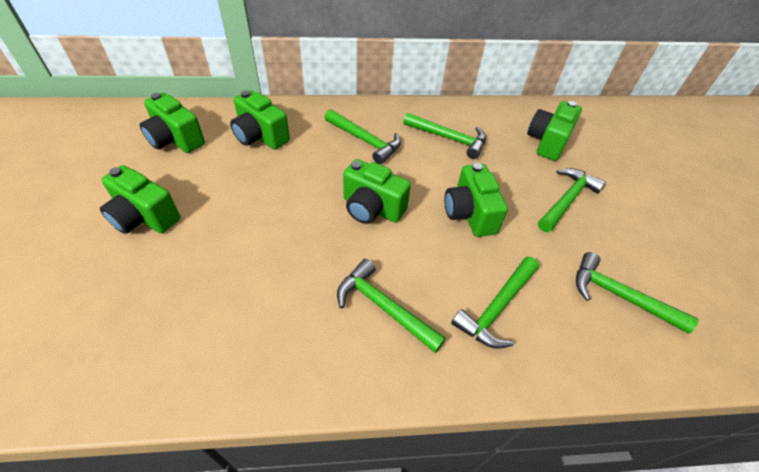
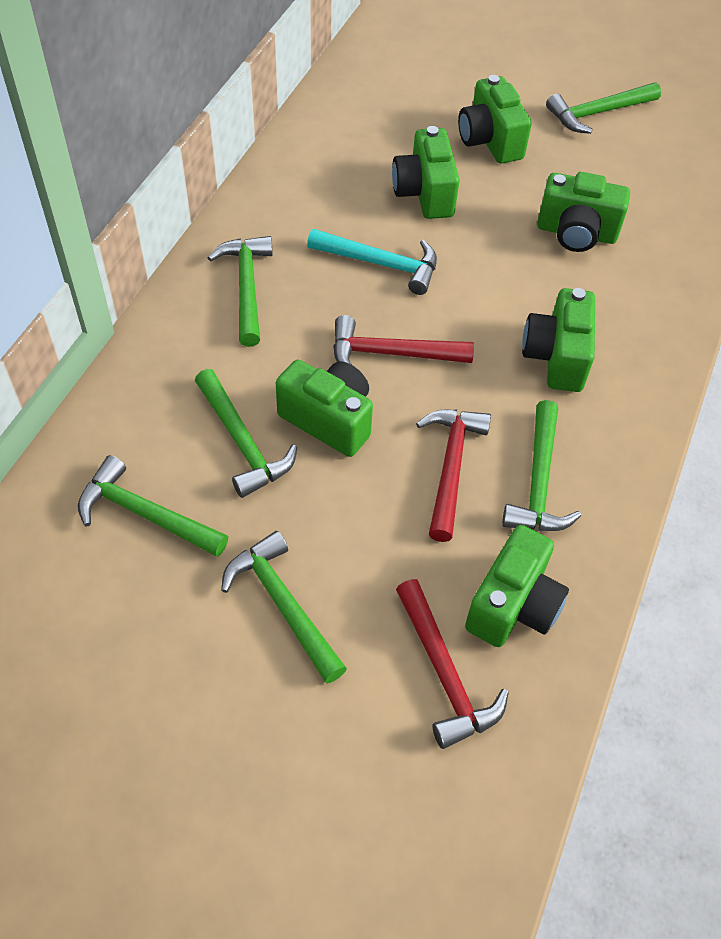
red hammer: none = 0 -> [333,315,474,365] [396,579,509,749] [416,410,491,542] = 3
turquoise hammer: none = 0 -> [307,229,437,295] = 1

